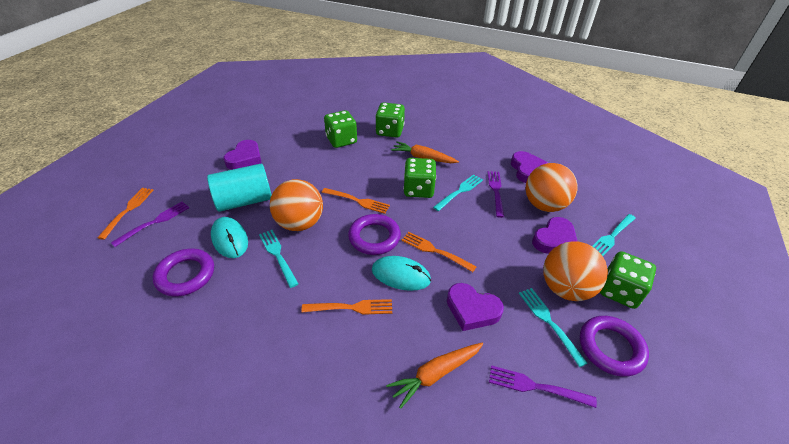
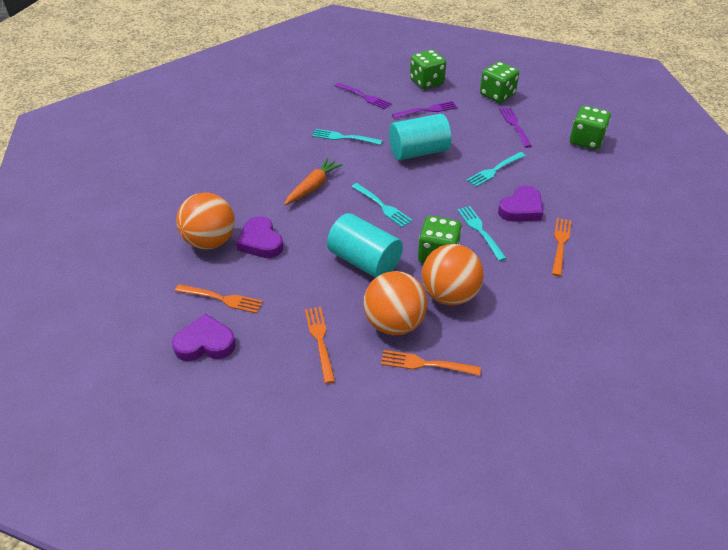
orange carrot: [386,343,483,409] [391,141,459,163] = 2 -> [284,158,343,205] = 1
purple heart: [224,140,262,170] [447,283,504,331] [511,151,548,183] [532,217,578,254] = 4 -> [172,314,236,361] [236,216,284,258] [498,186,543,222] = 3
purple ring: [153,248,214,297] [348,214,401,255] [580,316,649,377] = 3 -> none = 0
turquoise cylinder: [207,164,271,212] = 1 -> [327,213,403,278] [389,114,451,160] = 2
turquoise mouse: [211,217,248,258] [372,256,431,291] = 2 -> none = 0

